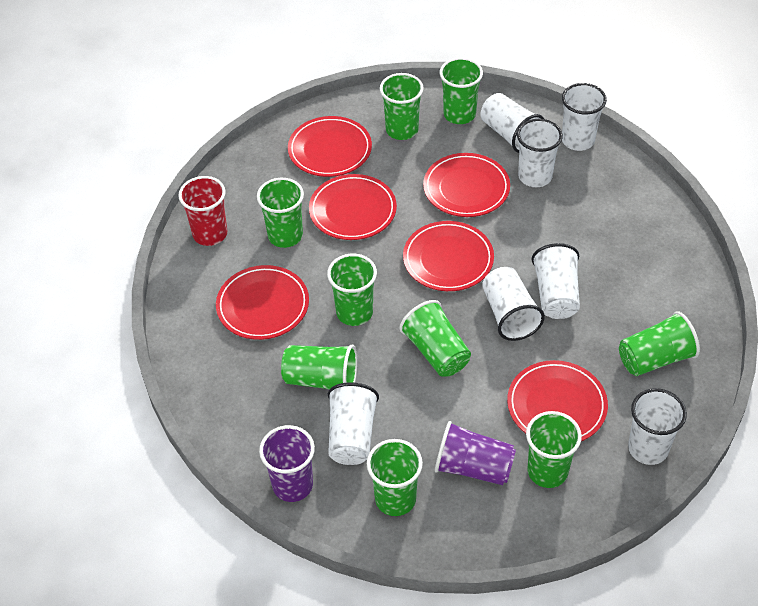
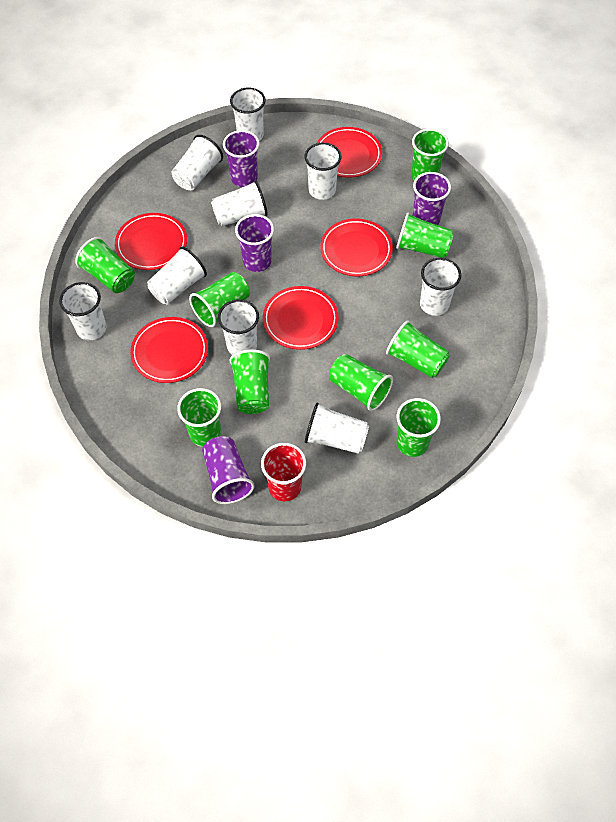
purple cup: [259,425,315,502] [435,421,516,485] = 2 -> [202,436,255,504] [223,130,259,187] [235,214,274,272] [413,172,451,225] = 4
red plate: [216,265,309,340] [288,116,372,177] [309,174,397,240] [403,221,494,291] [423,153,510,217] [507,360,608,441] = 6 -> [115,213,187,270] [130,317,208,383] [263,286,339,350] [317,127,382,178] [320,219,393,276] = 5
white cup: [328,382,379,465] [481,93,544,153] [482,267,545,341] [517,119,563,187] [532,243,580,319] [562,83,607,151] [628,388,687,465] = 7 -> [59,282,107,340] [147,247,207,304] [172,135,223,190] [211,180,268,226] [218,299,259,355] [230,87,266,141] [304,143,341,200] [305,403,369,454] [420,257,461,316] = 9

